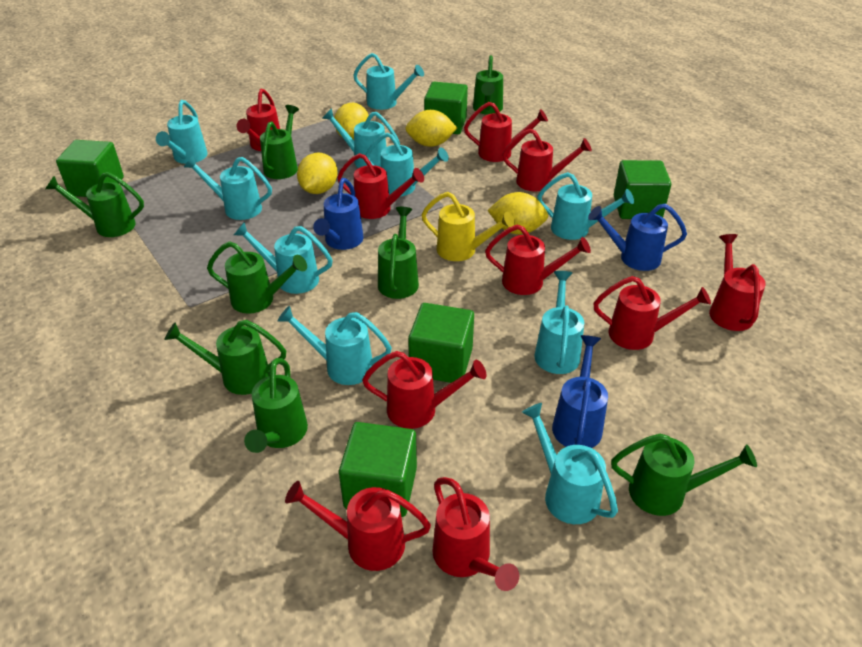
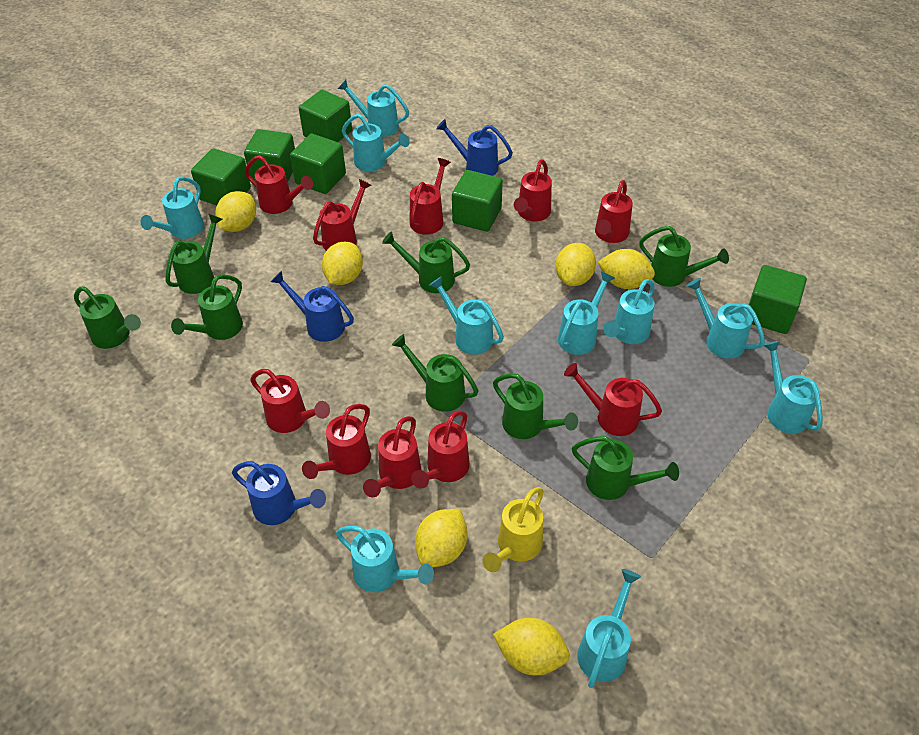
green cube: [56,140,124,197] [339,422,417,517] [408,303,474,383] [424,82,468,134] [614,160,671,219] = 5 -> [191,148,251,205] [244,129,295,182] [290,134,346,194] [299,90,352,142] [452,170,503,232] [749,265,807,334] = 6
yellow lemon: [297,153,338,194] [335,103,369,140] [405,110,457,147] [488,192,548,235] = 4 -> [215,191,256,232] [322,242,363,285] [415,509,468,567] [493,618,570,675] [556,243,596,286] [598,249,655,289] = 6

